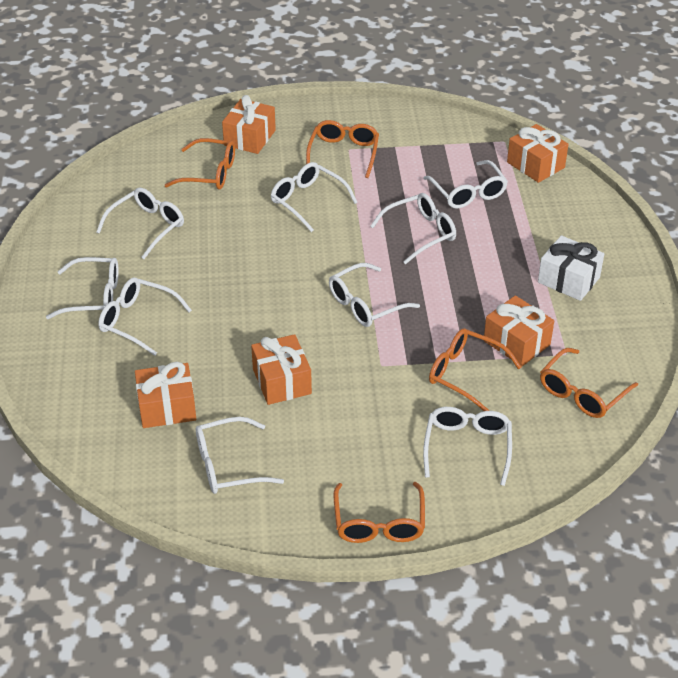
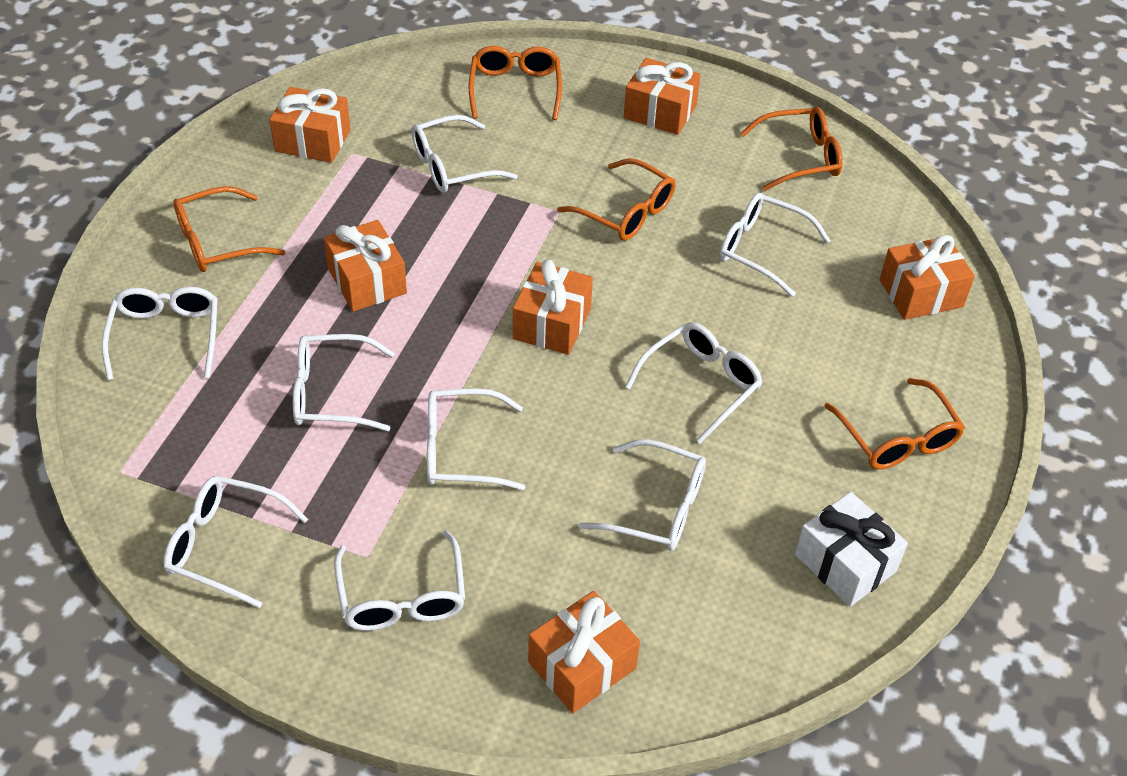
orange gift: [135,362,196,428] [222,95,276,154] [251,334,312,405] [484,295,554,366] [507,124,569,183] = 5 -> [269,87,350,163] [324,220,407,312] [513,259,593,355] [528,591,640,713] [624,58,700,135] [879,235,975,320] = 6

